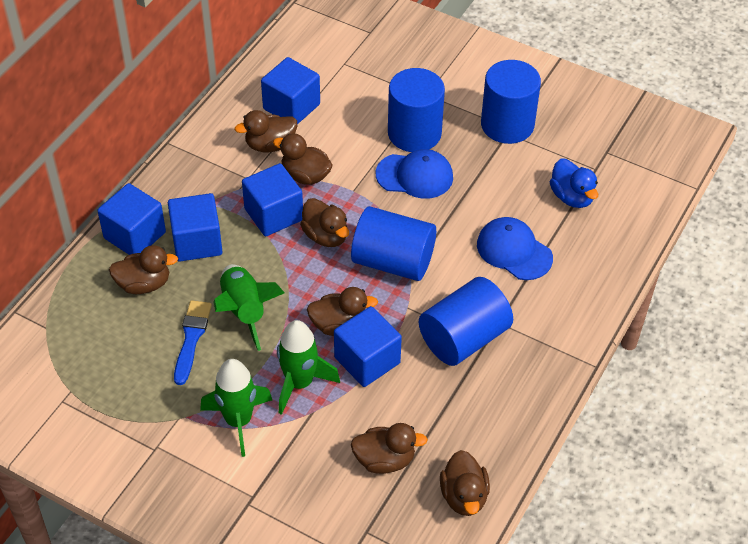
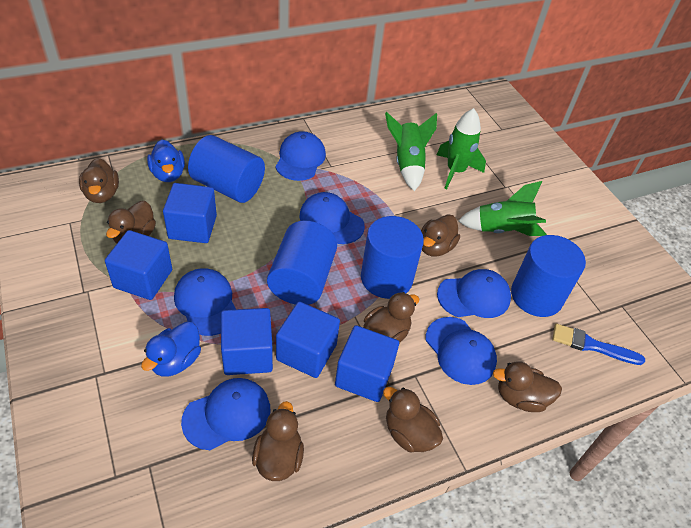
blue cap: [376,149,453,199] [477,217,553,280] = 2 -> [174,268,236,336] [181,378,270,450] [276,131,326,181] [299,192,365,244] [426,317,497,385] [437,269,511,318] = 6
blue duck: [550,159,598,208] = 1 -> [141,322,201,377] [147,140,185,182] = 2

